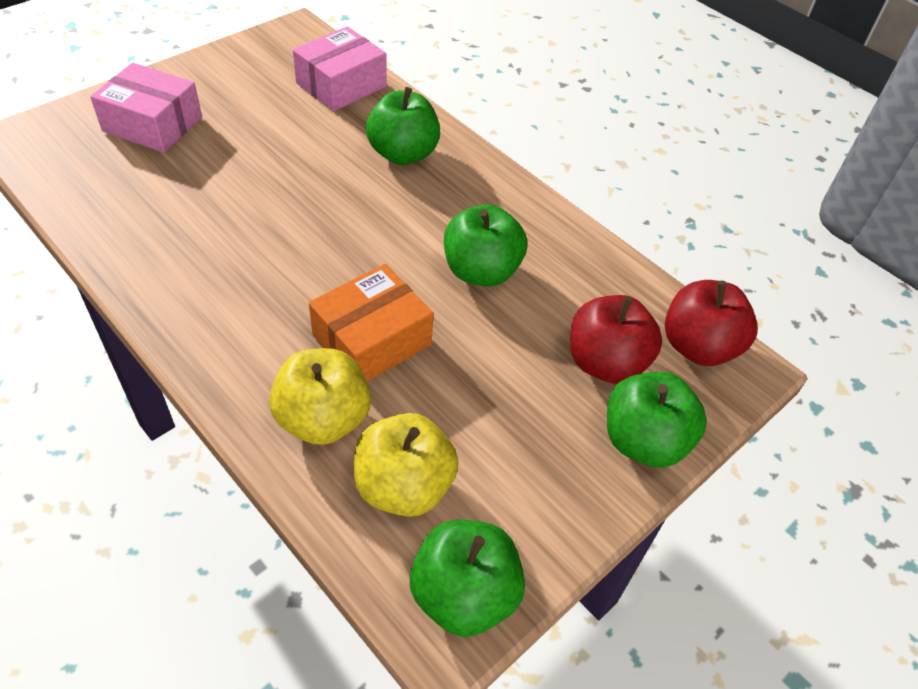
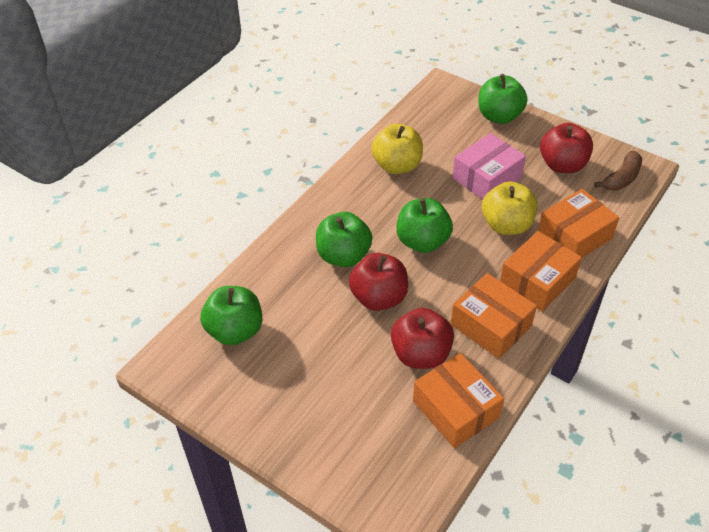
brown banana: none = 0 -> [594,151,642,191] = 1
orange box: [309,264,433,382] = 1 -> [413,353,504,448] [451,273,537,359] [500,231,582,312] [538,189,619,258] = 4
pink box: [90,63,202,153] [293,27,387,111] = 2 -> [452,133,526,199] = 1
red apple: [570,295,662,384] [665,280,758,366] = 2 -> [349,253,408,311] [391,308,454,369] [540,123,593,173] = 3

